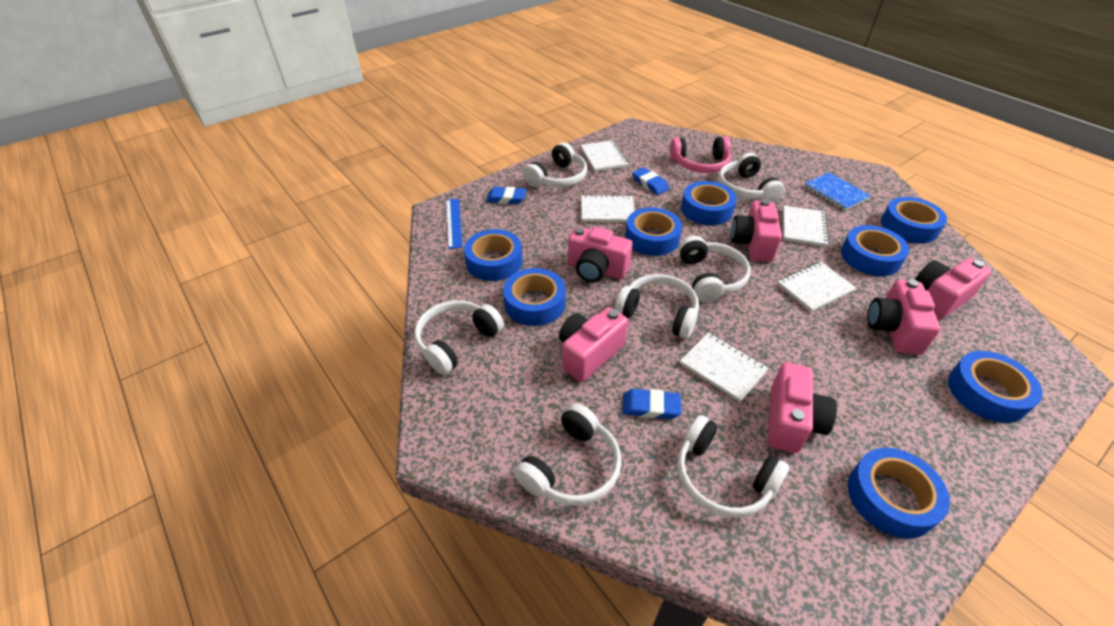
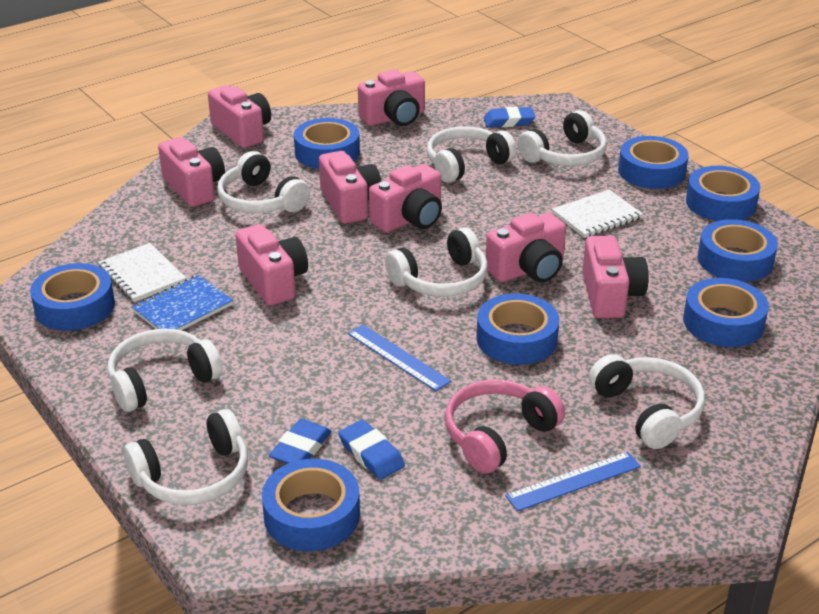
blue ruler: [446,199,463,249] = 1 -> [348,324,451,391] [505,452,641,512] = 2
pink camera: [559,307,628,382] [568,226,632,282] [731,199,782,262] [768,362,837,453] [867,279,941,355] [915,258,991,320] = 6 -> [158,137,225,207] [208,85,271,148] [235,224,308,306] [319,151,381,224] [358,69,425,126] [369,164,442,233] [486,213,566,283] [582,236,648,318] = 8
white notebook: [581,140,629,172] [581,195,635,222] [680,332,769,402] [777,262,856,312] [783,206,829,247] = 5 -> [98,243,186,302] [552,190,643,238] = 2

